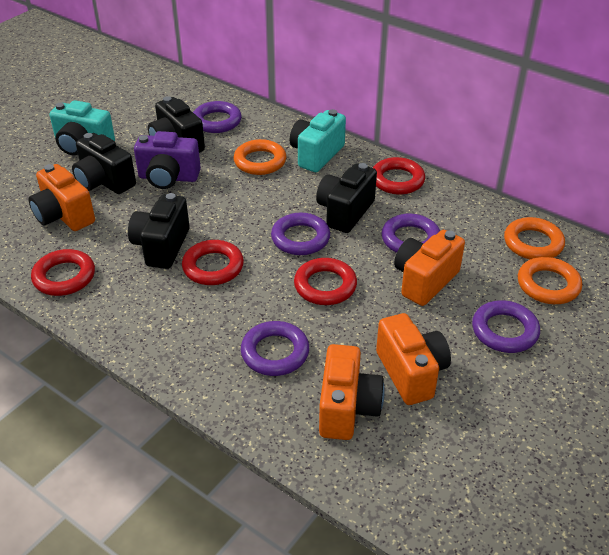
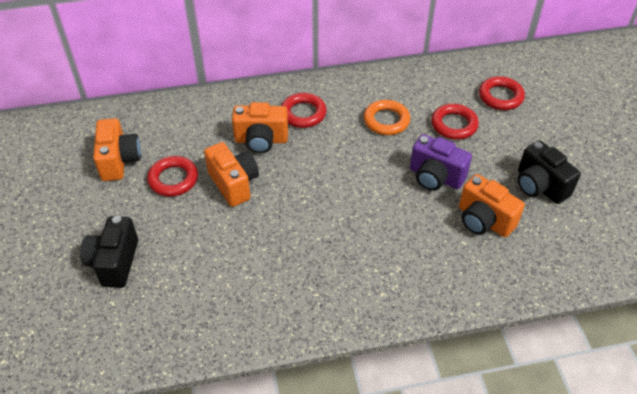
black camera: [72,133,136,194] [128,193,190,269] [148,96,205,153] [316,163,377,233] = 4 -> [80,216,138,288] [518,140,581,204] = 2
orange ring: [233,139,286,175] [504,217,565,259] [518,257,582,304] = 3 -> [364,100,410,135] = 1
purple ring: [193,101,242,133] [241,321,309,376] [271,213,330,255] [382,214,440,253] [472,300,540,353] = 5 -> none = 0
turquoise camera: [50,100,115,155] [290,109,346,172] = 2 -> none = 0

